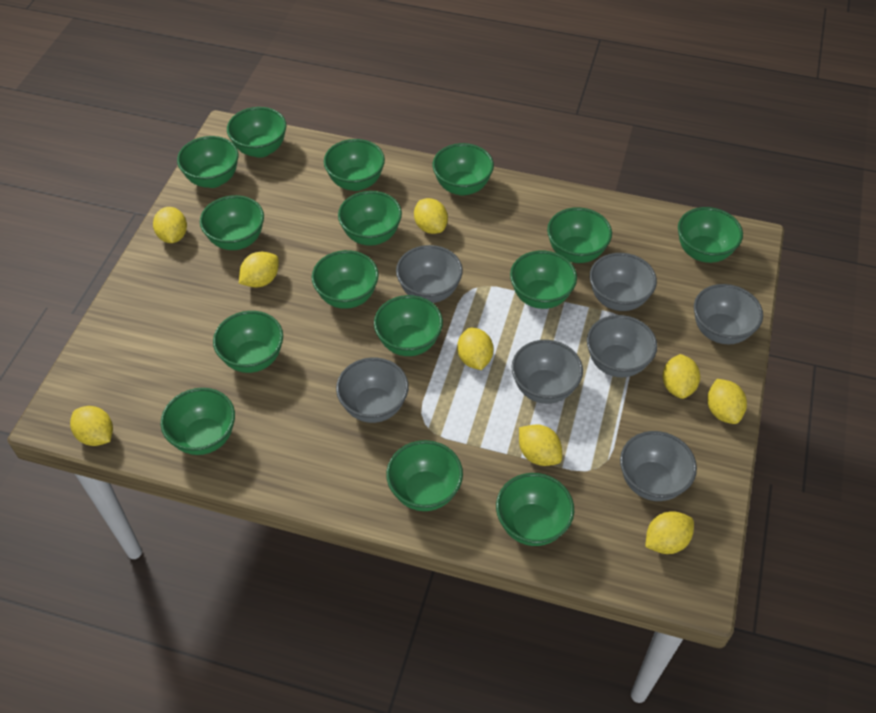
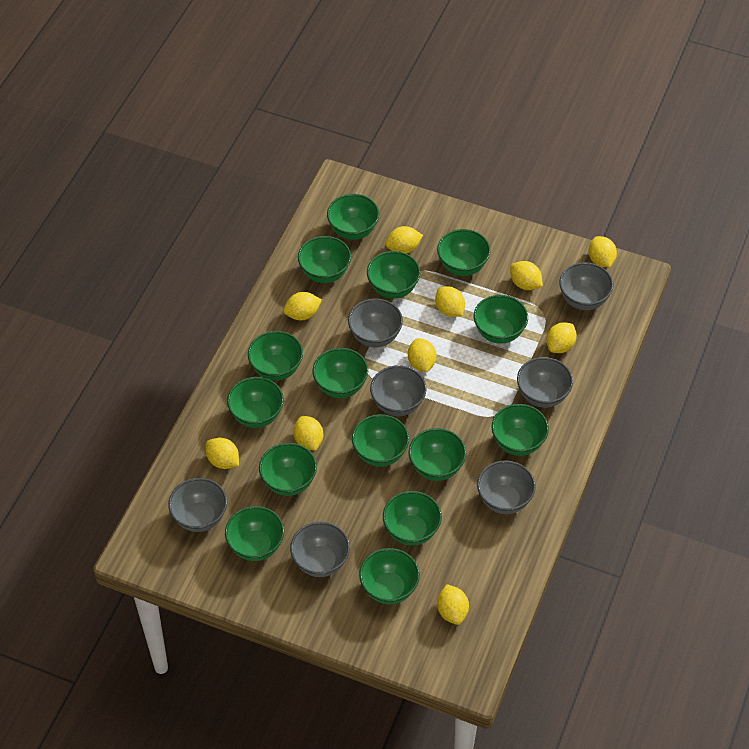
yellow lemon: [70,406,113,446] [153,207,187,243] [239,252,279,287] [414,198,448,234] [457,327,493,370] [519,424,562,466] [645,511,694,554] [662,354,700,399] [707,379,747,424] = 9 -> [206,438,239,469] [283,292,322,320] [293,416,323,451] [385,226,423,254] [408,338,436,372] [435,286,465,317] [437,584,469,625] [510,261,543,290] [546,322,577,353] [589,236,617,267] = 10

